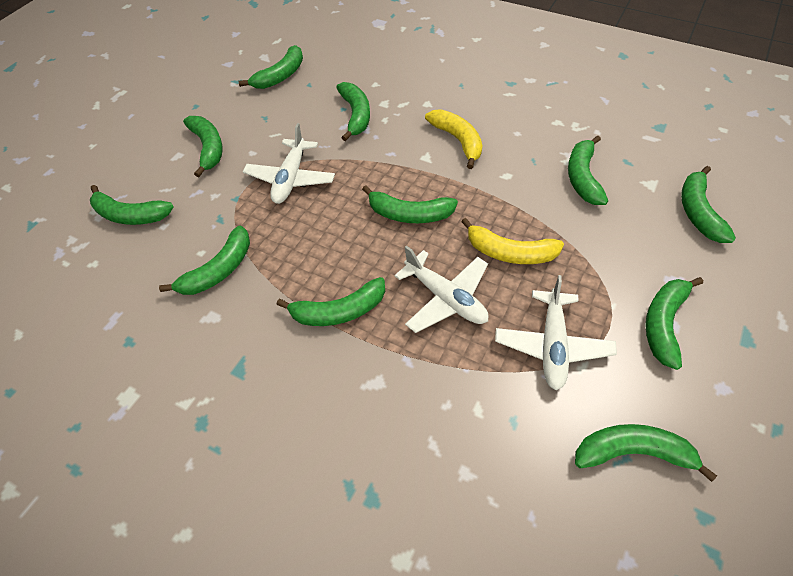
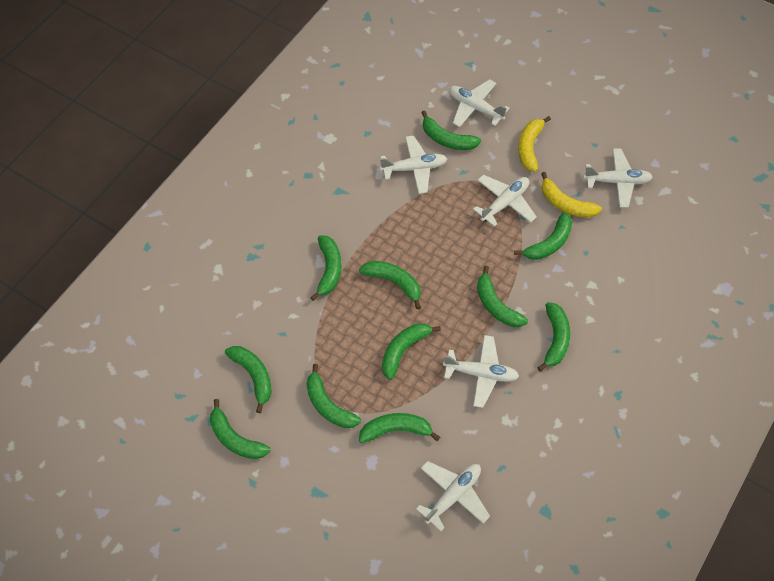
white plane: [243,123,335,204] [394,245,489,333] [495,275,617,390] = 3 -> [380,135,447,194] [416,461,490,531] [443,335,519,408] [449,79,510,127] [473,175,537,227] [583,148,653,208] = 6

